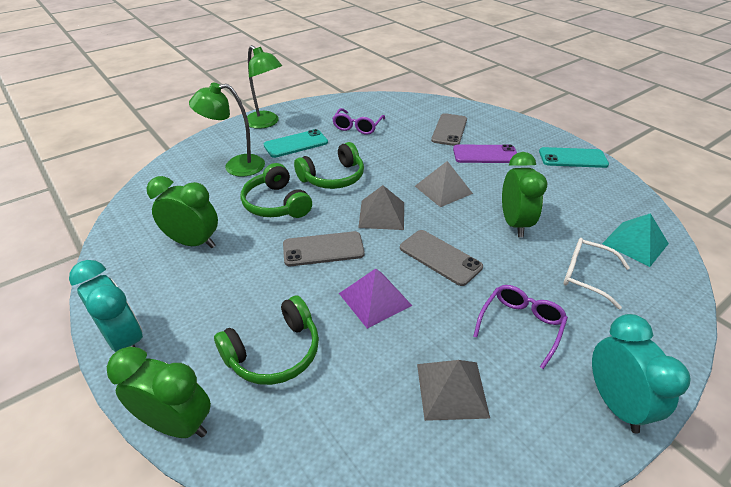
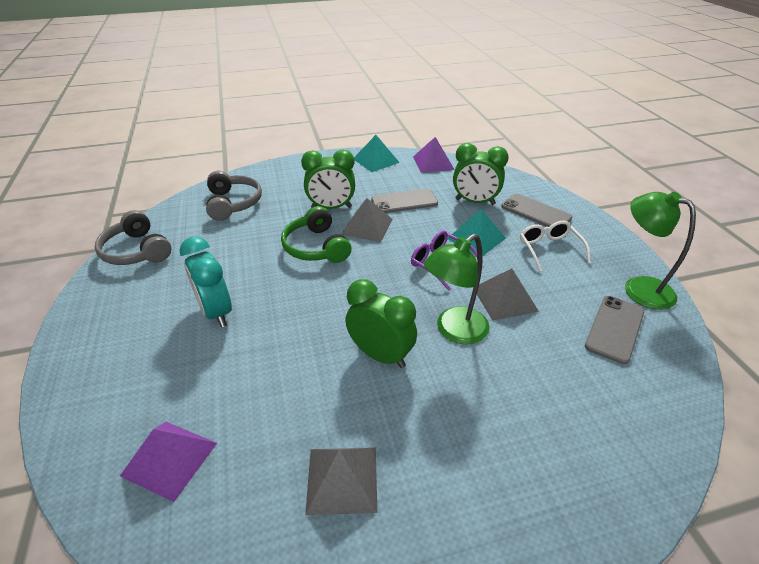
green headphones: [214,296,319,385] [241,163,312,218] [294,142,364,189] = 3 -> [281,206,352,263] = 1
grey headphones: none = 0 -> [95,210,171,265] [206,171,262,221] = 2
purple glasses: [332,108,385,135] [473,285,568,369] = 2 -> [411,230,483,291] = 1
purple phone: [453,144,517,163] = 1 -> none = 0
purple pyramid: [339,269,412,329] = 1 -> [120,422,217,502] [413,137,455,173] = 2
turquoise clock: [69,260,143,352] [592,314,691,434] = 2 -> [180,237,232,327] = 1
turquoise phone: [264,129,328,158] [539,147,609,168] = 2 -> none = 0
turquoise pyramid: [602,213,669,267] = 1 -> [354,135,400,172] [447,209,506,256] = 2

